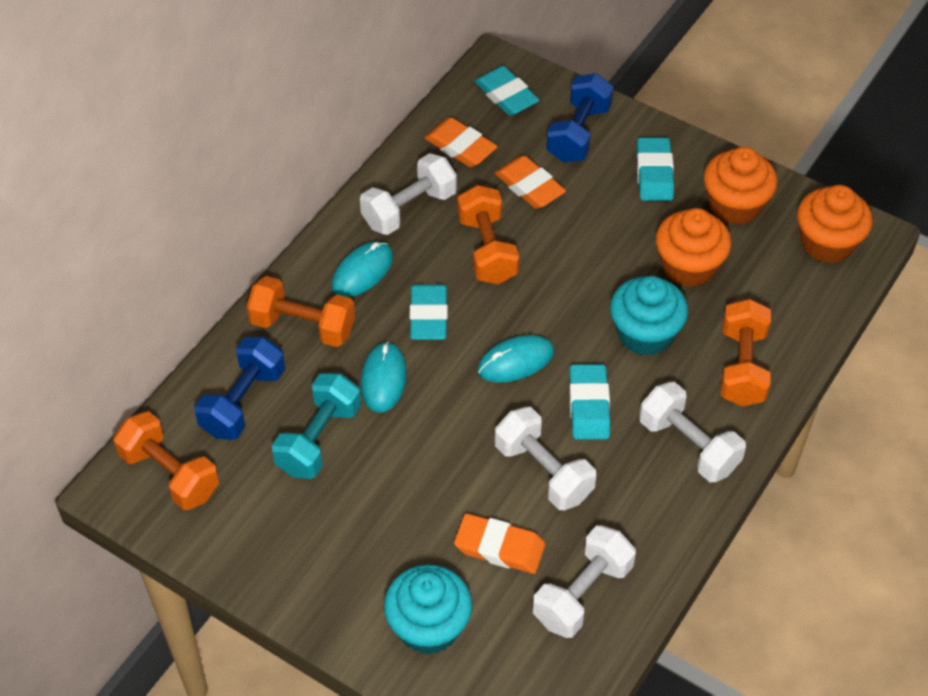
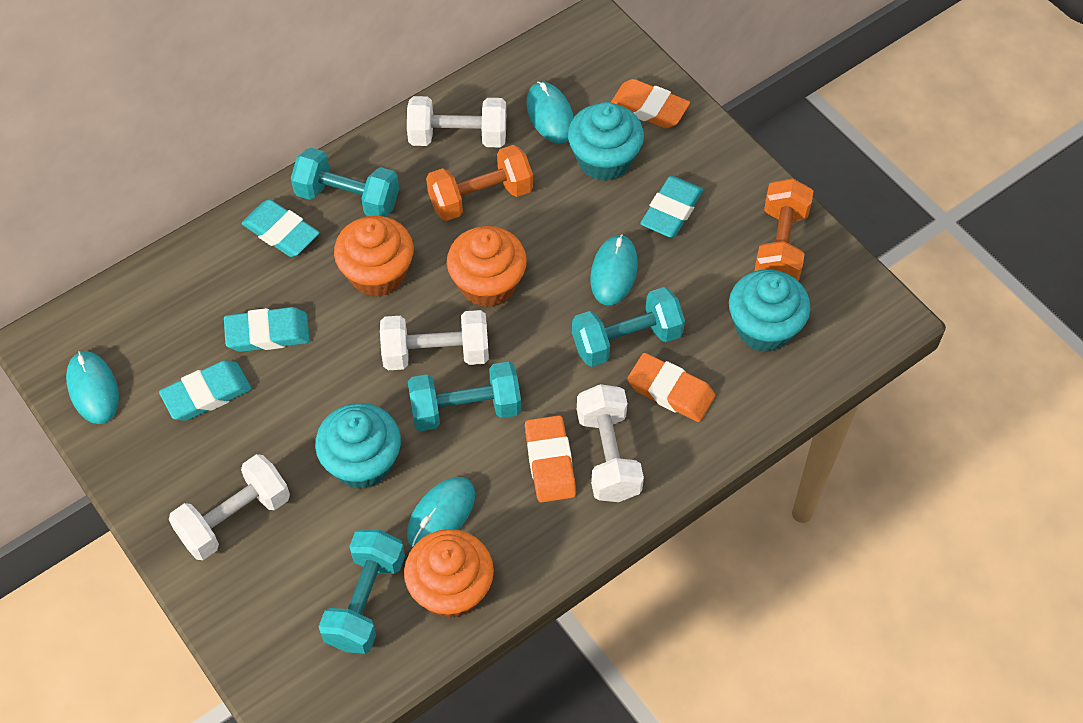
blue dumbbell: [194,337,285,440] [546,73,614,162] = 2 -> none = 0
orange dumbbell: [113,411,219,510] [247,276,355,347] [457,185,519,284] [721,299,771,406] = 4 -> [426,145,533,221] [755,178,813,281] = 2
turquoise cupcake: [384,565,472,654] [610,276,688,356] = 2 -> [315,403,401,489] [568,102,644,181] [729,270,810,352] = 3
turquoise dumbbell: [272,373,361,479] = 1 -> [291,147,399,217] [319,529,405,654] [408,362,521,431] [572,287,685,367] = 4
turquoise mouse: [331,242,393,297] [361,341,407,413] [478,335,554,383] = 3 -> [66,351,119,424] [407,477,475,547] [526,82,574,144] [590,234,638,305] = 4

